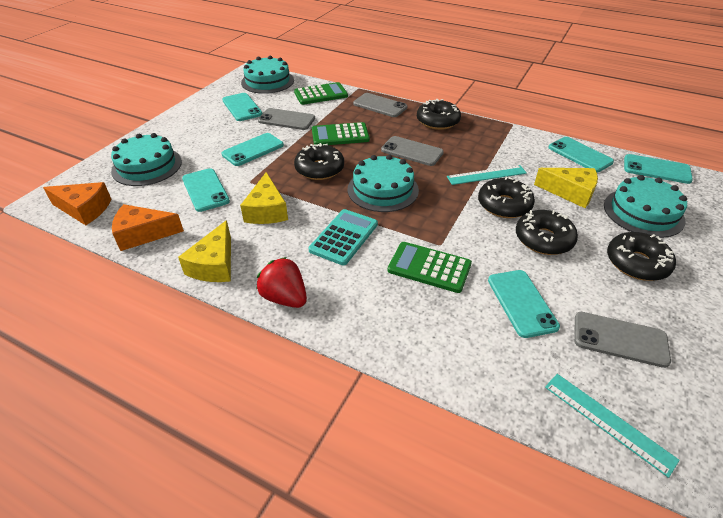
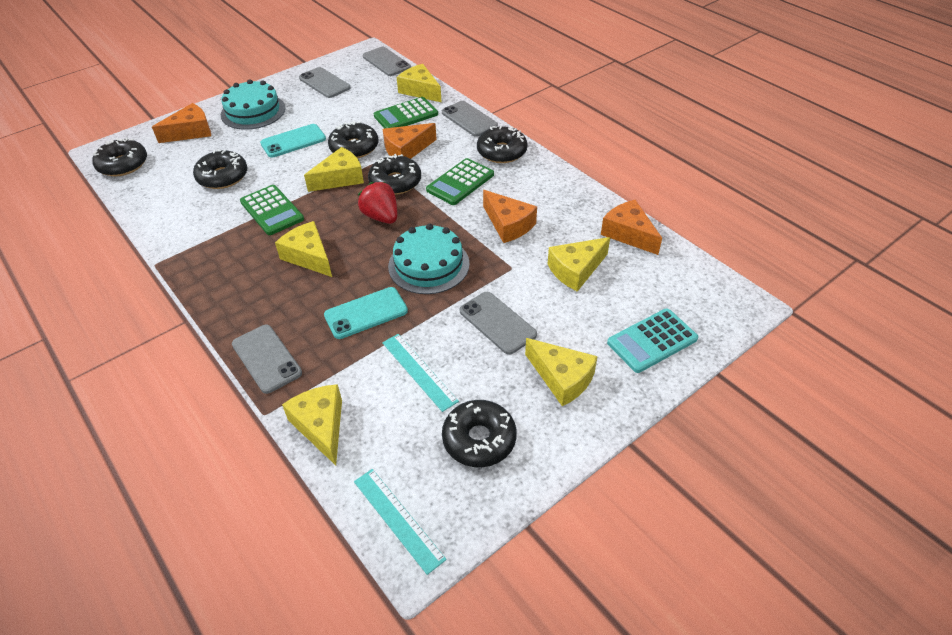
black donut: [294,143,344,180] [417,99,461,130] [478,176,535,218] [516,210,578,255] [607,232,676,281] = 5 -> [92,138,147,176] [193,149,248,189] [328,121,378,158] [368,154,421,195] [442,400,517,467] [477,126,528,163] = 6
grey phone: [258,108,315,130] [353,93,407,117] [381,136,444,166] [574,312,671,368] = 4 -> [232,325,302,394] [299,67,351,98] [363,47,411,76] [442,101,498,137] [460,292,537,355] = 5
orange cheese: [43,182,112,225] [112,204,184,251] = 2 -> [152,103,211,143] [383,123,437,159] [483,190,537,243] [601,200,662,255] = 4
turquoise cake: [111,133,182,186] [241,56,294,94] [348,154,419,212] [604,175,687,238] = 4 -> [221,79,285,130] [388,224,470,294] = 2
turquoise phone: [182,168,230,212] [222,93,262,121] [222,133,284,166] [488,270,560,338] [549,137,614,172] [624,154,693,184] = 6 -> [260,124,326,158] [324,287,408,339] = 2
yellow cheese: [178,220,231,282] [240,172,288,224] [534,168,598,208] = 3 -> [275,221,332,277] [282,384,342,466] [304,147,364,192] [397,64,442,102] [525,338,598,406] [548,237,610,292] = 6

